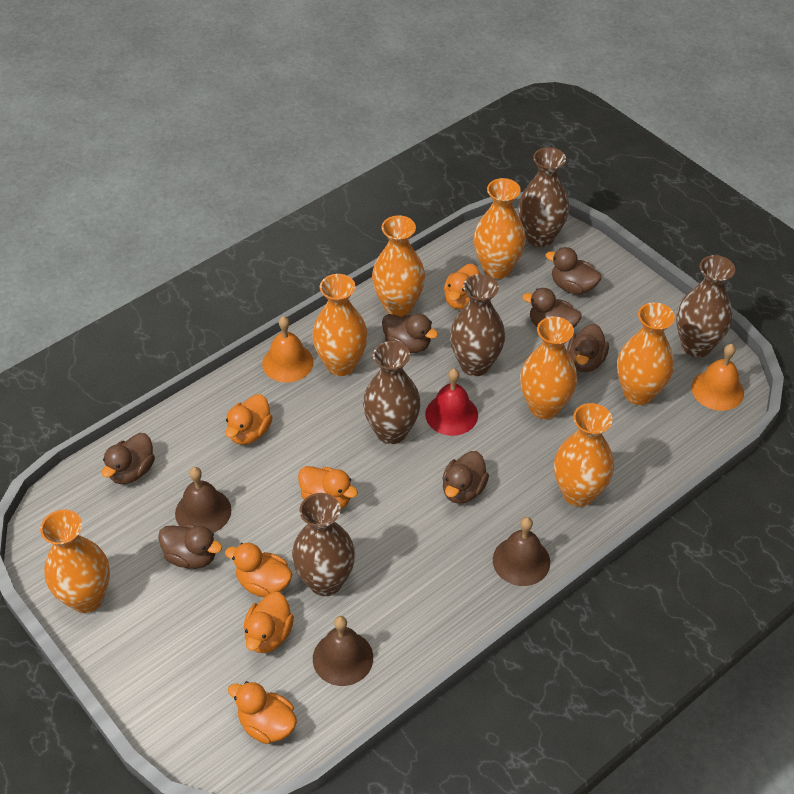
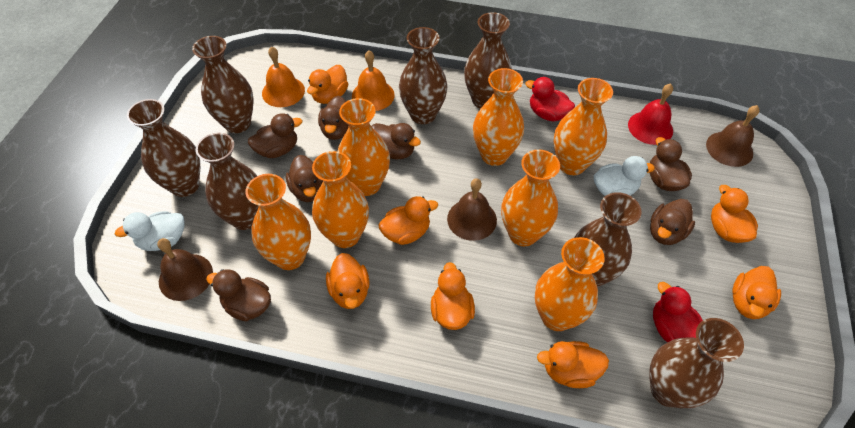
brown vase: [292,493,355,596] [363,341,421,444] [450,274,505,376] [518,147,569,247] [676,255,735,357] = 5 -> [127,99,200,197] [192,36,254,133] [196,133,259,230] [399,27,447,124] [464,12,512,109] [574,192,641,287] [649,318,744,408] = 7
orange duck: [225,394,273,445] [225,543,293,597] [228,681,297,744] [244,592,294,653] [298,466,358,509] [444,264,480,309] = 6 -> [307,65,348,104] [326,253,370,309] [379,196,438,245] [431,262,475,330] [537,341,609,388] [711,185,758,243] [733,266,781,319] = 7
red duck: none = 0 -> [525,77,575,121] [653,282,703,343] = 2
white duck: none = 0 -> [115,211,184,251] [594,156,655,196] = 2

